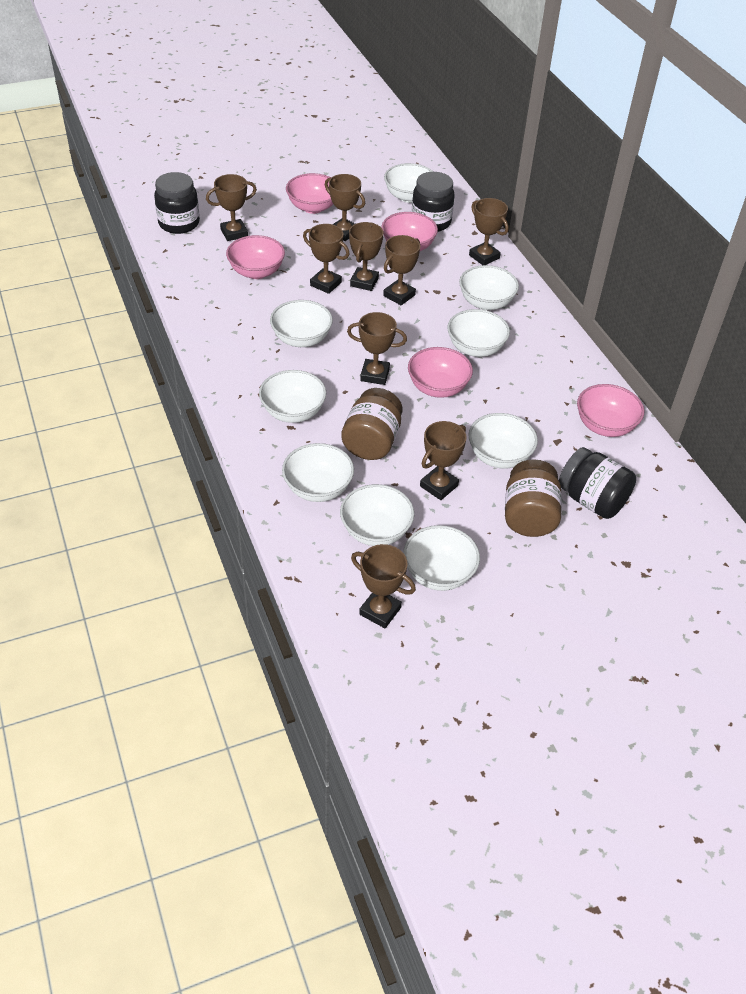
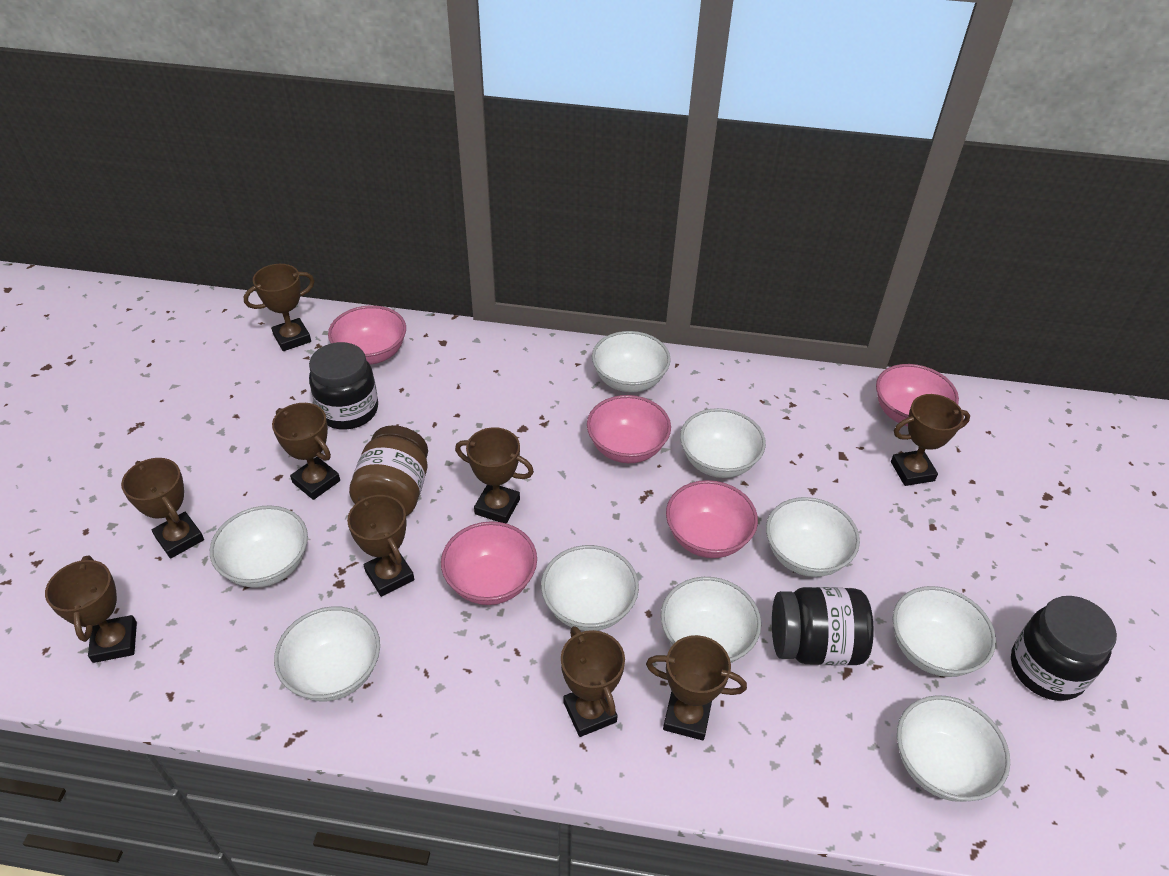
brown jar: [341,388,403,460] [505,459,562,537] = 2 -> [349,425,428,516] = 1

